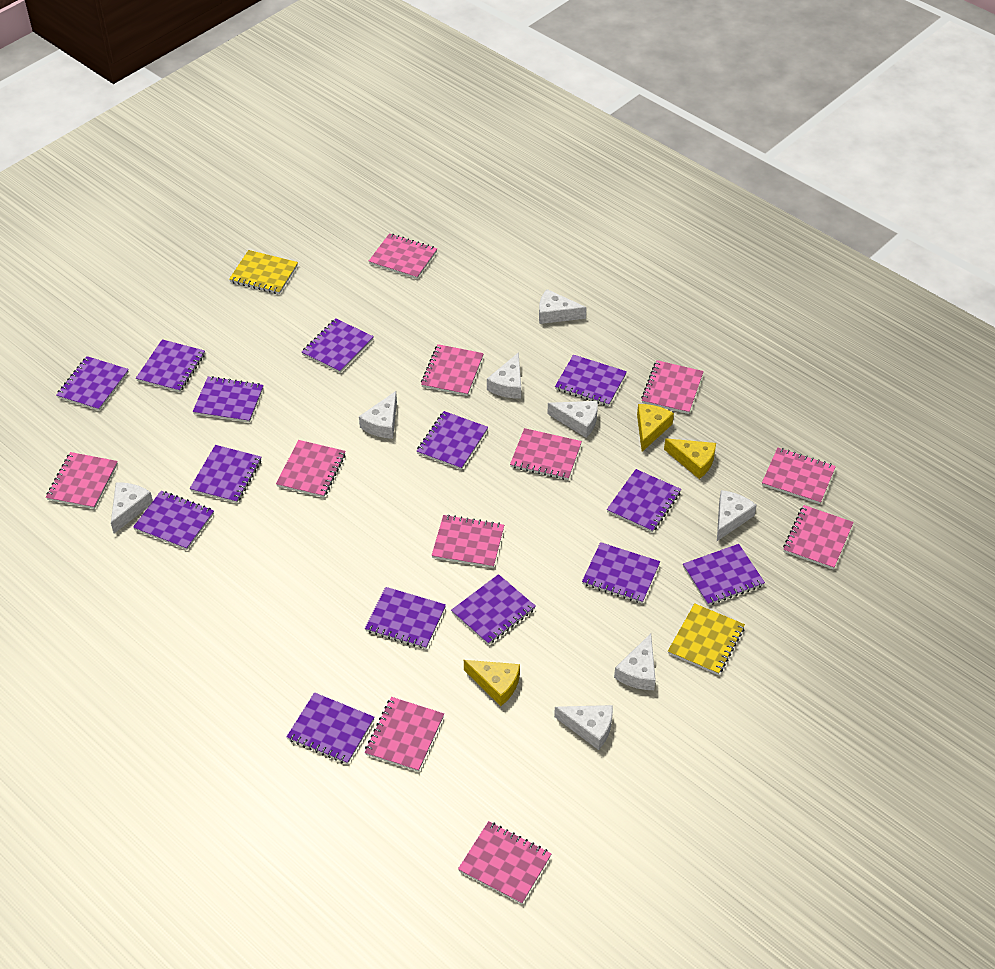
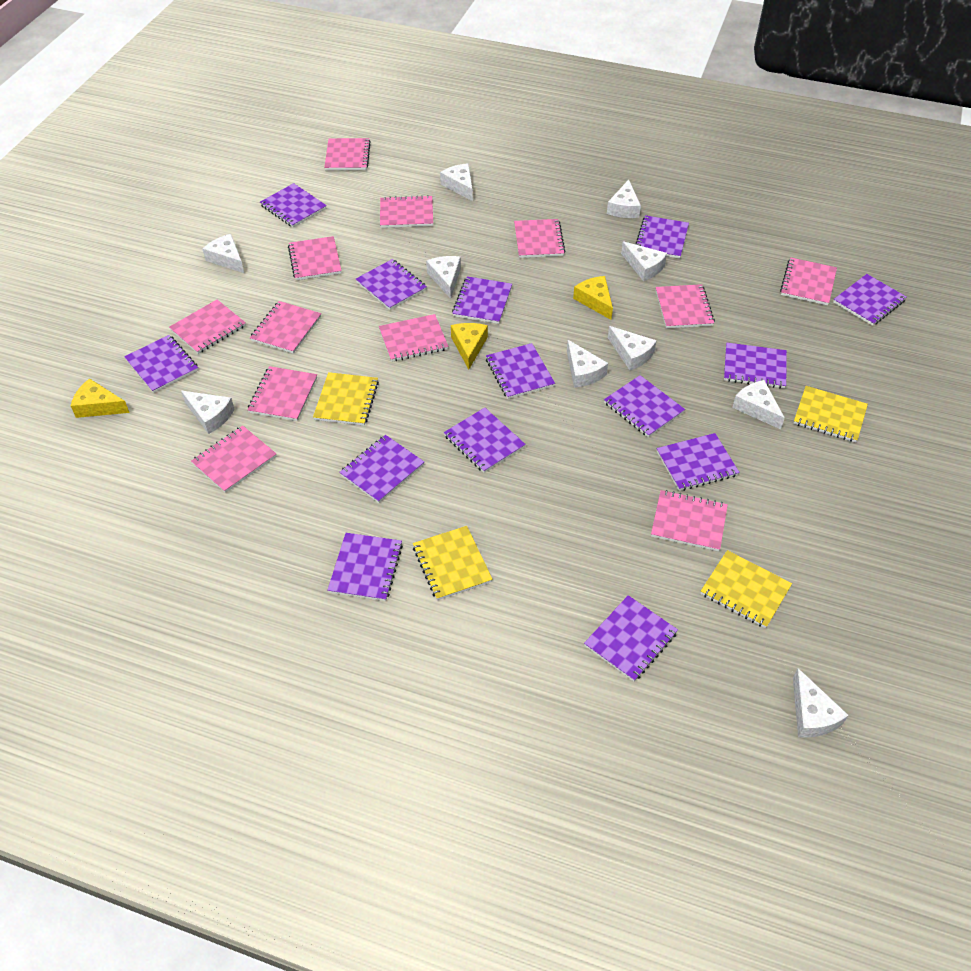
pink notebook: [46,452,118,509] [276,440,345,498] [365,697,444,772] [369,233,437,279] [421,344,484,396] [432,515,504,568] [458,821,552,904] [510,428,582,480] [641,360,704,414] [762,448,836,504] [783,505,854,569] = 11 -> [169,300,246,354] [191,426,277,493] [247,366,317,421] [250,301,321,354] [288,236,342,280] [324,138,371,170] [379,314,449,362] [380,195,433,228] [514,219,565,258] [651,490,728,551] [656,284,715,328] [780,258,837,305] = 12
white cheese: [111,482,153,533] [359,391,397,439] [487,352,521,399] [539,289,587,324] [547,401,598,438] [554,705,613,750] [614,634,656,690] [717,490,757,541] = 8 -> [181,391,235,434] [203,234,244,273] [426,256,461,299] [440,163,473,201] [567,340,608,388] [607,180,641,218] [608,326,657,370] [621,241,667,281] [732,380,785,429] [793,668,848,738] = 10
yellow notebook: [229,250,298,294] [668,603,745,675] = 2 -> [313,372,379,426] [413,526,493,600] [700,550,792,628] [794,386,868,442] = 4

